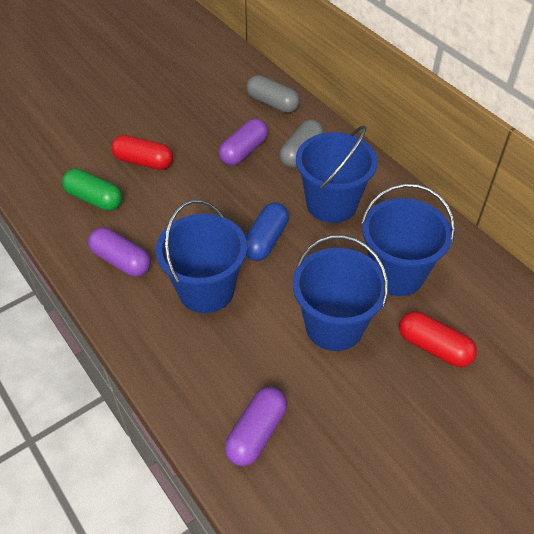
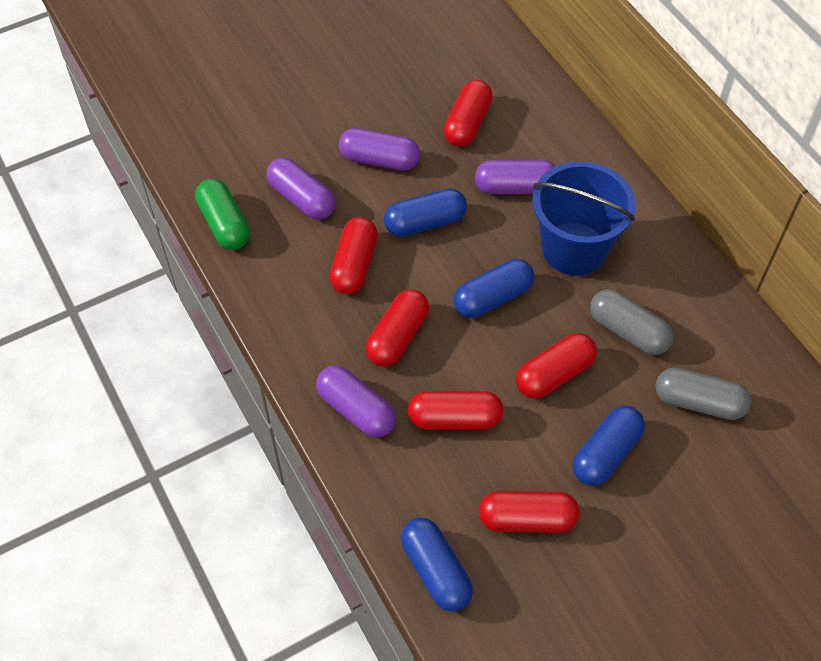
blue bucket: [156,200,247,313] [293,235,388,351] [296,125,378,223] [361,183,455,296] = 4 -> [532,161,635,276] = 1
blue capsule: [245,202,289,261] = 1 -> [384,188,467,237] [401,517,473,612] [453,259,534,318] [572,406,645,486] = 4
purple capsule: [88,228,151,277] [219,119,268,166] [225,387,287,466] = 3 -> [267,158,336,219] [316,365,396,438] [339,128,420,171] [475,160,556,194] = 4
red capsule: [111,135,173,170] [399,311,477,367] = 2 -> [329,217,378,294] [365,289,429,367] [407,391,503,429] [443,80,492,147] [478,491,580,533] [516,332,597,398] = 6

